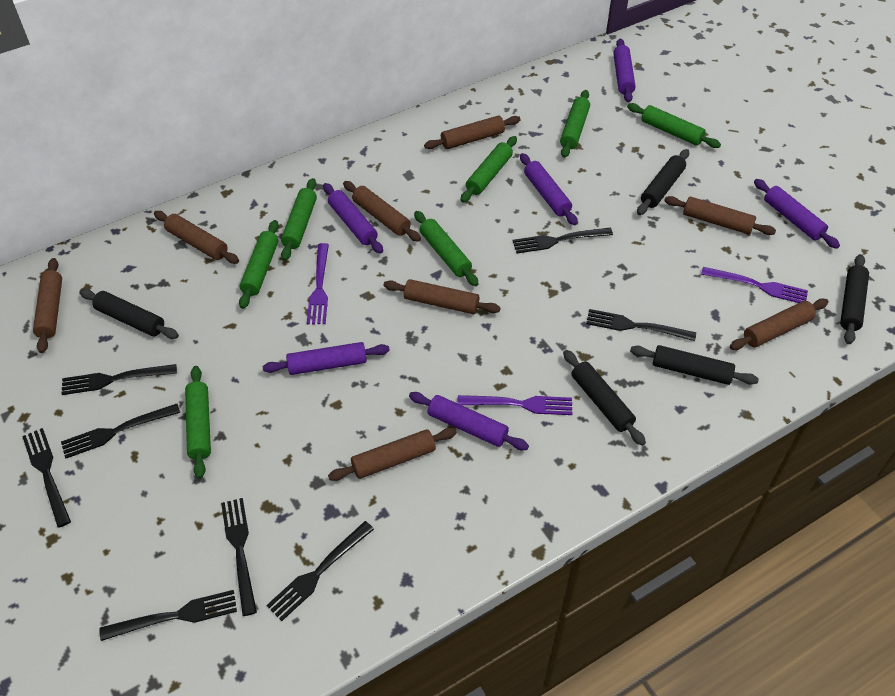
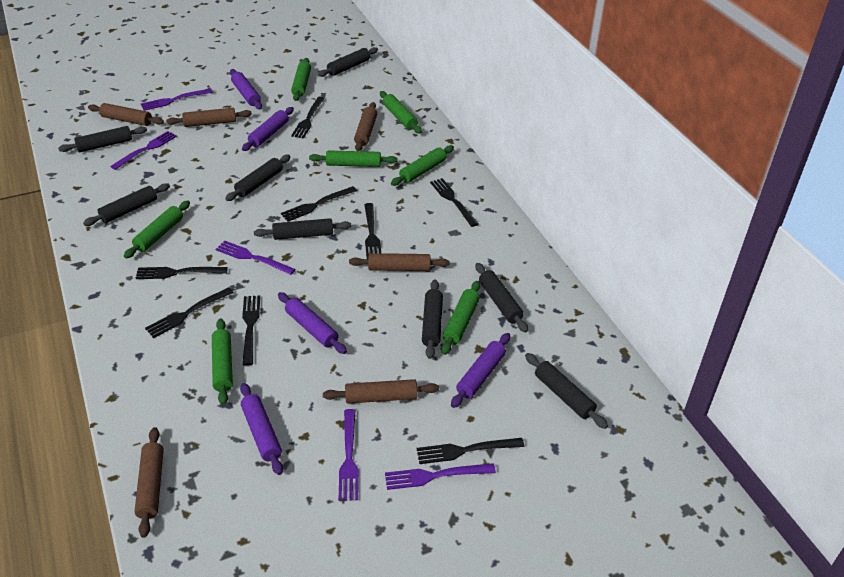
black rolling pin: [79,289,179,339] [563,350,646,446] [630,345,759,385] [637,149,689,215] [840,254,869,344] = 5 -> [58,126,147,152] [83,183,170,226] [225,155,290,201] [254,218,351,240] [318,47,378,77] [422,280,443,359] [475,263,528,333] [525,353,608,429] = 8
brown rolling pin: [33,258,62,353] [154,211,239,264] [328,428,457,481] [343,181,421,242] [383,279,501,314] [424,116,521,149] [664,196,776,235] [730,298,829,350] = 8 -> [88,103,164,126] [134,427,164,538] [166,108,252,127] [323,379,439,404] [349,253,450,271] [354,102,377,151] = 6
purple fork: [307,243,329,324] [457,395,572,415] [701,267,808,303] = 3 -> [110,131,177,170] [141,89,213,111] [216,240,295,275] [339,409,359,501] [385,463,496,490] = 5
purple rolling pin: [263,342,390,375] [323,183,383,254] [409,392,529,450] [520,153,578,225] [613,39,636,103] [754,179,840,249] = 6 -> [230,69,262,110] [240,383,283,475] [242,107,294,151] [278,292,347,354] [451,333,510,408] = 5

